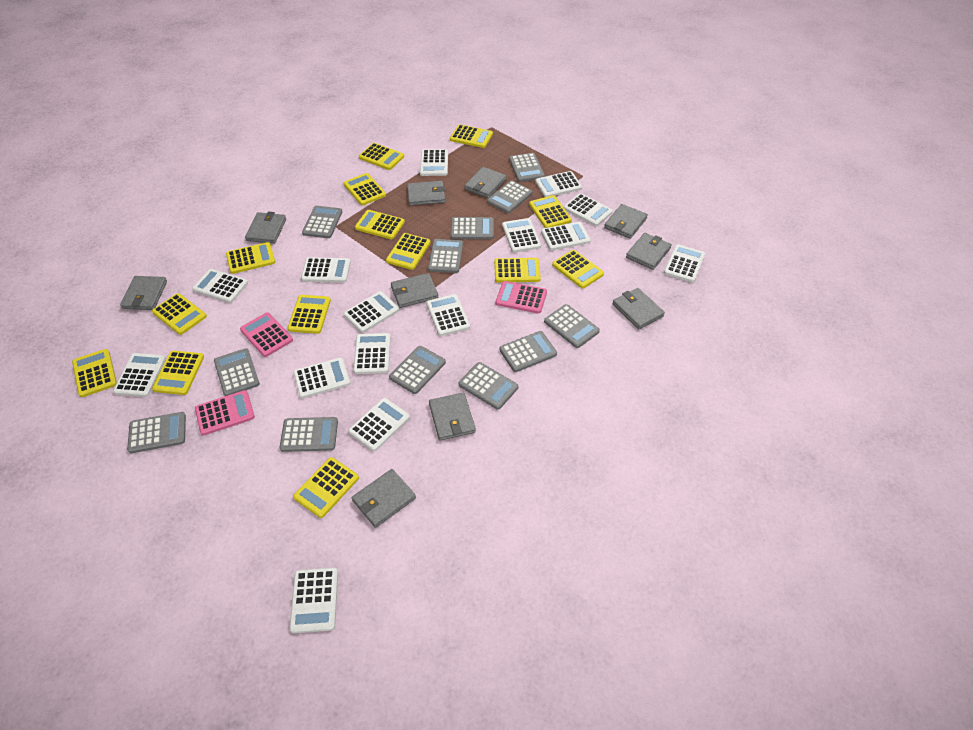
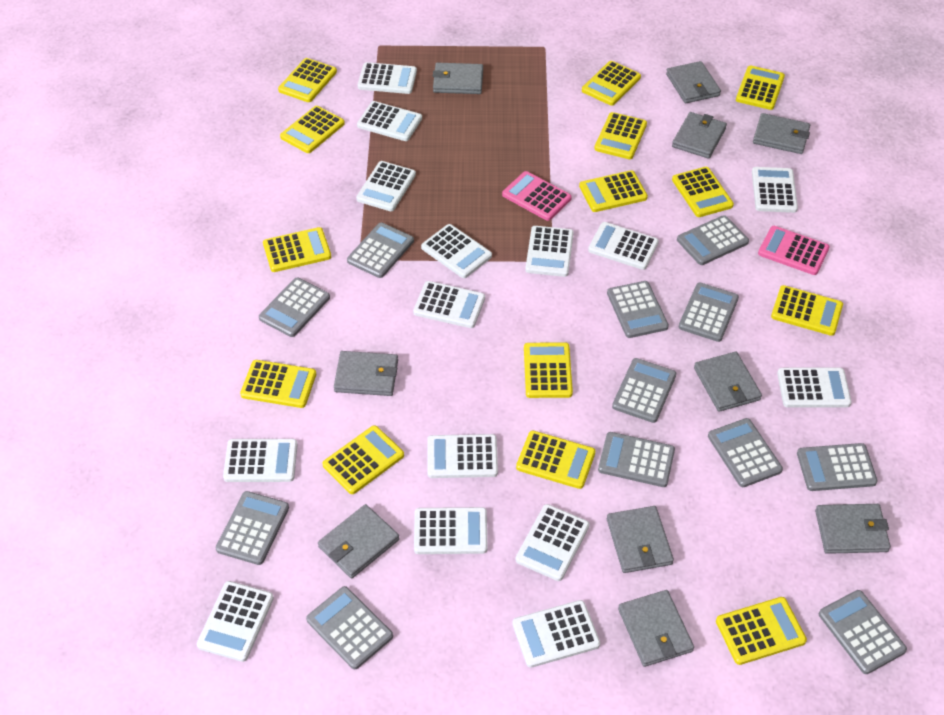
pink calculator: [195,390,255,436] [240,312,293,357] [496,281,547,314] = 3 -> [502,171,572,221] [758,226,830,275] = 2

